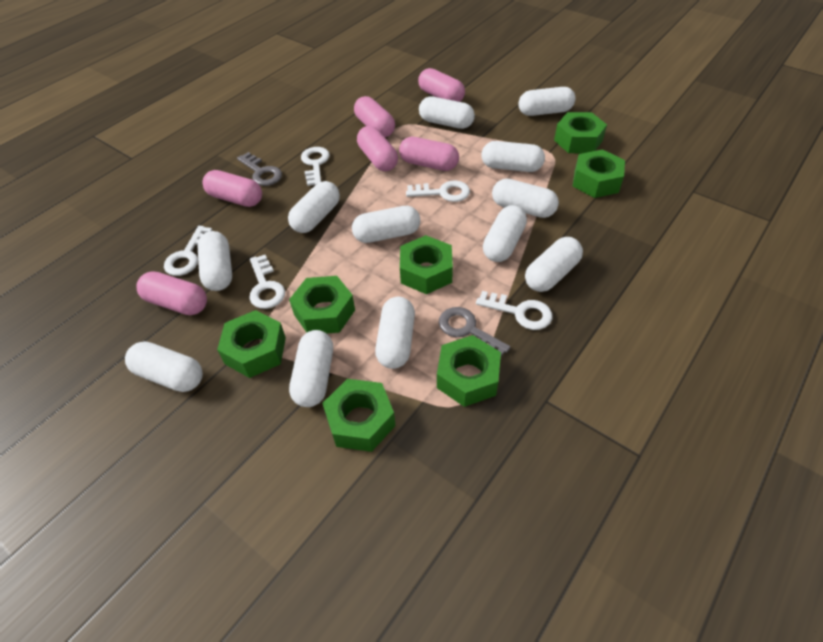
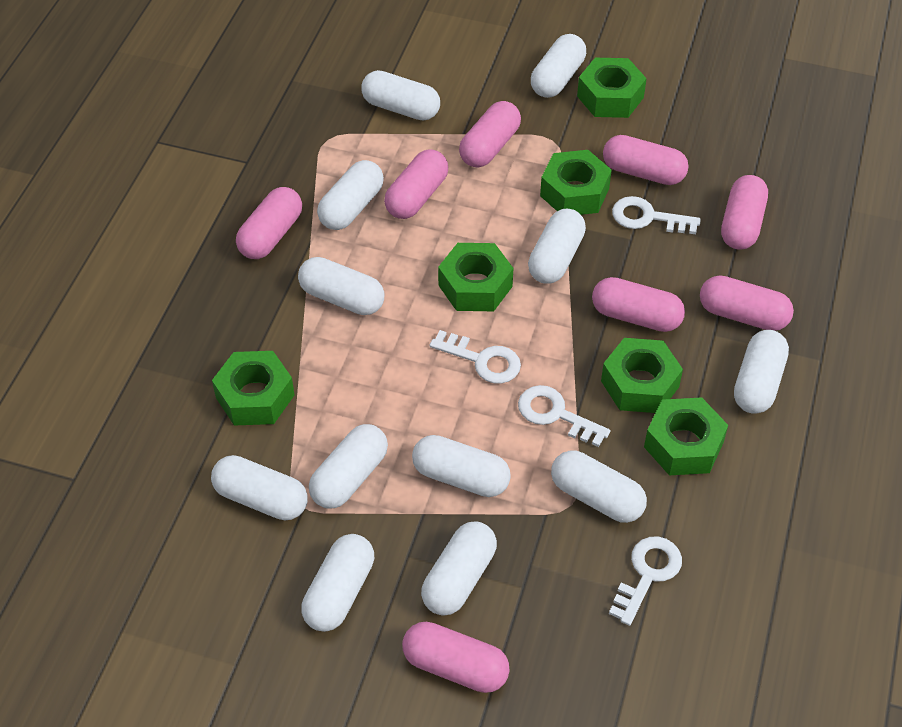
green nut: [217,310,286,378] [289,276,355,334] [322,379,396,452] [400,235,453,294] [437,335,501,407] [554,112,607,153] [573,149,625,198] = 7 -> [212,351,294,426] [438,243,514,311] [540,150,612,215] [577,58,647,118] [601,338,683,413] [644,397,728,476] = 6
grey key: [237,152,282,186] [439,307,510,356] = 2 -> none = 0
pink capsule: [136,272,207,315] [203,170,262,207] [354,96,395,137] [357,126,398,171] [399,137,459,171] [418,68,465,102] = 6 -> [236,187,302,259] [384,149,448,219] [402,622,510,693] [459,101,521,167] [592,277,685,332] [603,135,689,185] [700,275,794,331] [721,175,768,250] = 8
white key: [164,226,212,276] [249,255,285,309] [301,147,330,186] [406,180,470,202] [476,291,552,330] = 5 -> [430,330,521,384] [518,385,610,447] [609,536,682,626] [612,196,701,234] = 4

